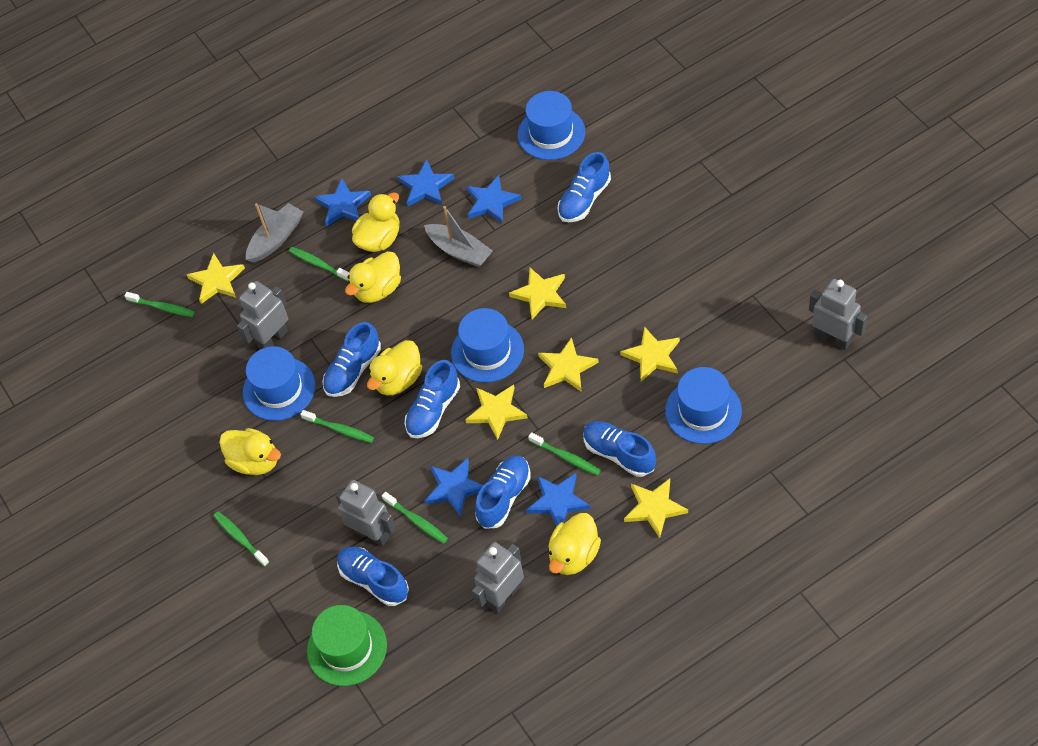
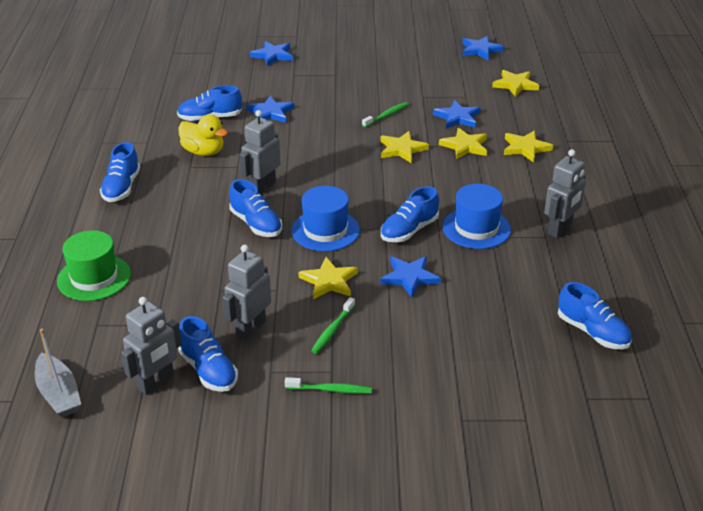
blue hat: [243,346,315,421] [451,308,524,383] [518,91,585,160] [665,367,742,444] = 4 -> [291,186,360,251] [443,184,511,249] = 2
green toothbrush: [124,292,195,317] [213,512,269,567] [289,247,349,281] [300,410,374,443] [382,492,448,544] [528,432,601,476] = 6 -> [285,377,372,394] [311,297,355,354] [362,102,409,128] = 3
grey boat: [246,203,303,263] [424,206,493,267] = 2 -> [35,329,81,417] = 1
yellow duck: [219,428,281,475] [345,251,401,303] [352,192,400,252] [367,340,422,395] [548,513,601,575] = 5 -> [178,114,228,156] = 1
yellow star: [187,253,245,304] [465,385,528,440] [509,268,566,319] [538,337,599,392] [620,327,680,382] [624,478,688,538] = 6 -> [299,257,358,299] [380,131,429,163] [439,128,487,160] [492,70,539,97] [504,131,553,163] = 5

